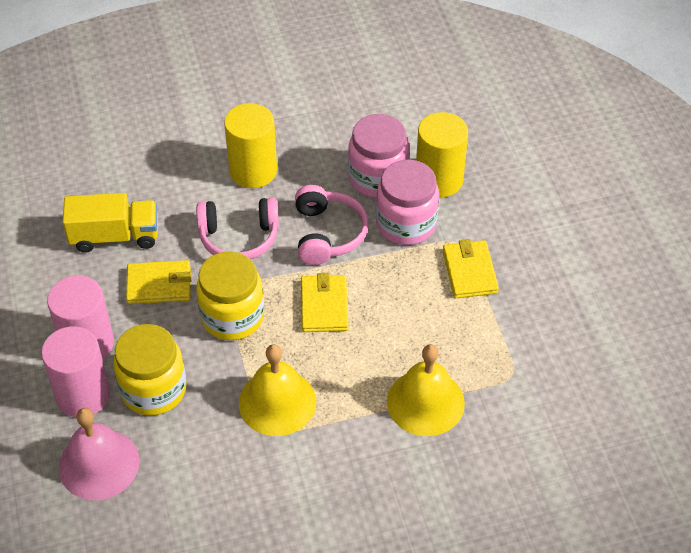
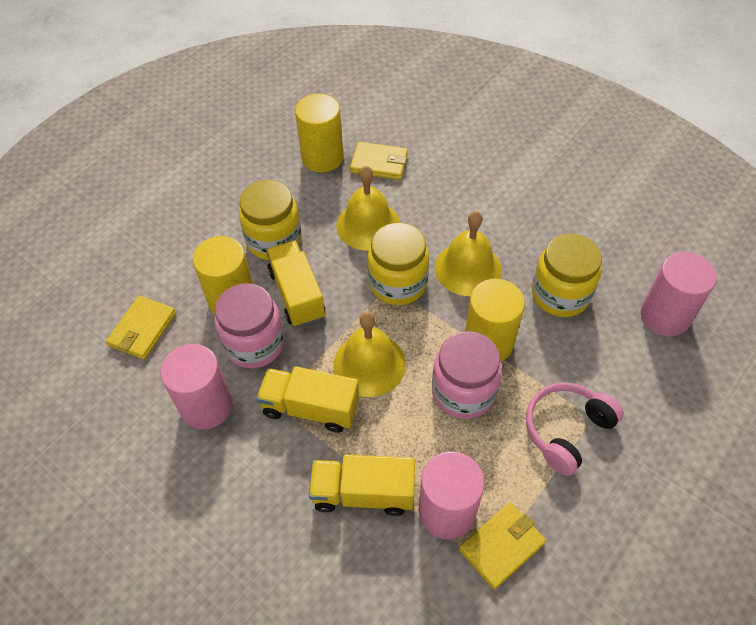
pink bell: [59,408,140,500] = 1 -> none = 0
pink cylinder: [41,326,110,417] [47,276,114,359] = 2 -> [160,344,232,430] [419,451,484,539] [640,252,717,337] = 3
pink headphones: [196,198,279,260] [295,185,369,265] = 2 -> [526,382,624,476] = 1
yellow bell: [239,344,316,436] [387,344,465,436] = 2 -> [333,312,406,397] [336,166,400,251] [435,211,502,296] = 3
yellow cylinder: [224,103,277,188] [416,112,468,198] = 2 -> [192,236,253,314] [295,94,344,172] [465,279,525,361] = 3
yellow jar: [113,324,186,416] [196,251,264,340] = 2 -> [239,180,302,260] [368,222,429,305] [532,233,602,317] = 3
yellow truck: [63,193,158,253] = 1 -> [256,366,360,433] [266,240,325,327] [309,455,415,516] = 3

